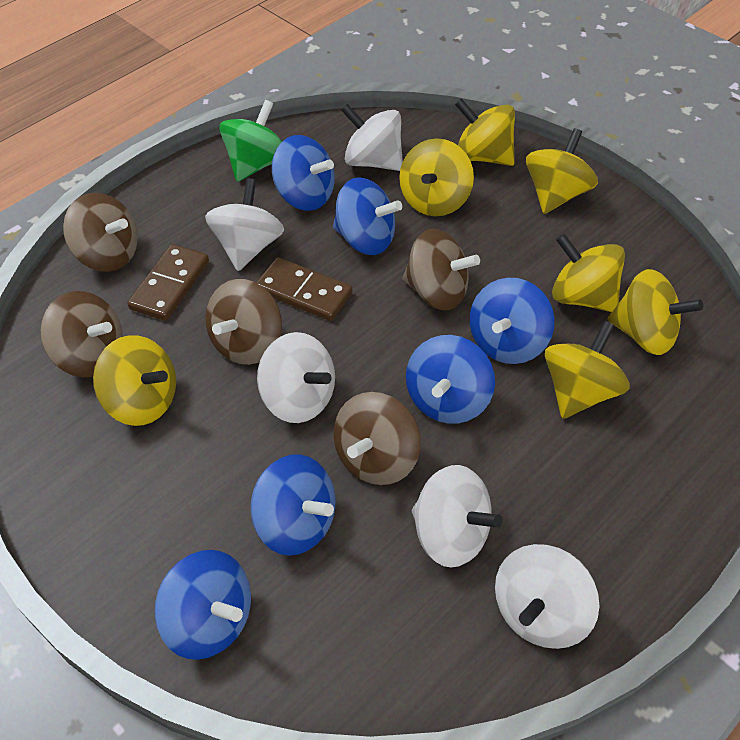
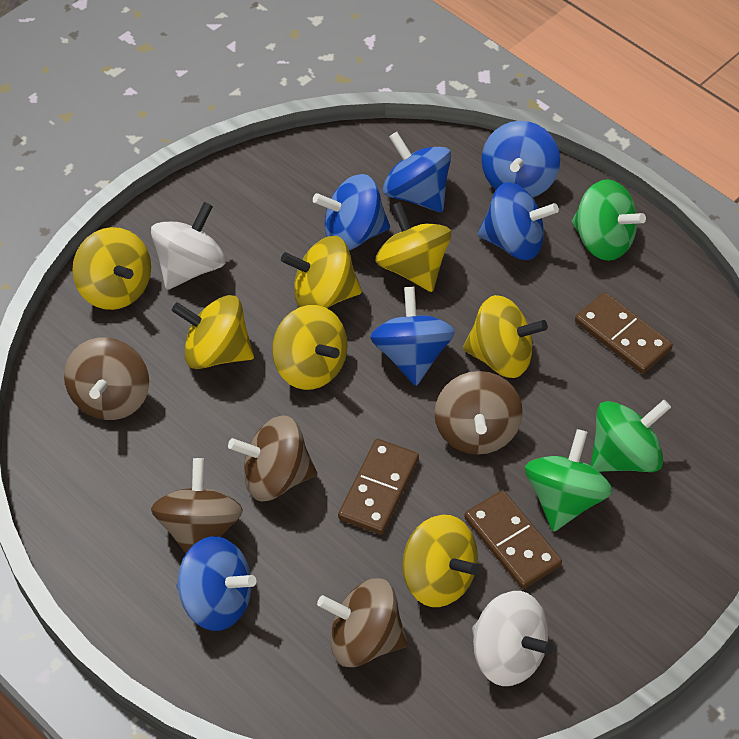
brown domino: [127,244,209,321] [256,257,353,321] = 2 -> [338,439,419,535] [464,490,562,589] [575,292,673,374] = 3
green spinning top: [219,100,282,182] = 1 -> [525,429,612,532] [571,179,646,261] [591,400,671,472] = 3
white spinning top: [205,178,284,271] [257,332,335,423] [341,104,403,171] [412,465,503,568] [495,544,599,649] = 5 -> [151,202,226,290] [472,591,554,686] = 2

